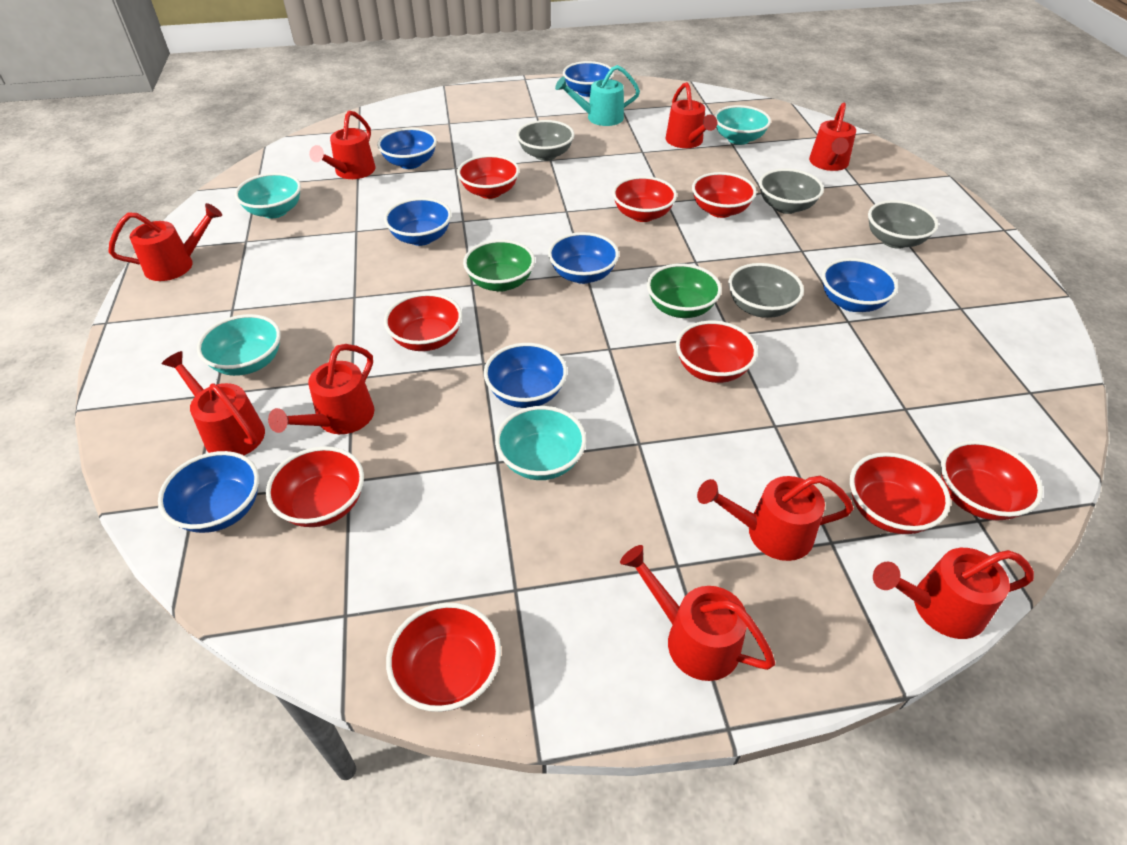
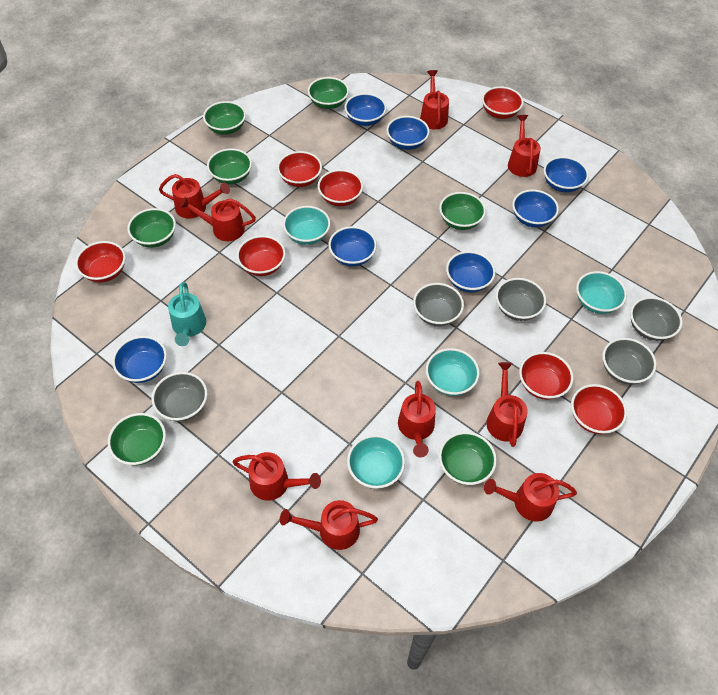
green bowl: [463,239,535,292] [647,263,722,318] = 2 -> [108,413,166,465] [128,208,176,248] [203,101,246,135] [207,148,252,184] [308,77,349,109] [439,192,486,230] [439,432,497,485] = 7
grey bowl: [516,120,575,161] [728,263,804,318] [759,169,824,214] [868,200,938,249] = 4 -> [152,372,208,422] [413,283,464,326] [496,278,546,321] [602,338,657,385] [630,297,682,341] = 5
red bowl: [266,446,364,527] [384,293,462,351] [386,603,501,712] [457,155,519,199] [612,176,677,222] [676,321,758,383] [692,172,757,218] [850,452,951,534] [941,440,1043,521] = 9 -> [75,241,126,282] [237,235,286,276] [277,151,322,187] [318,169,363,206] [482,86,524,119] [519,352,573,400] [571,384,627,434] = 7

